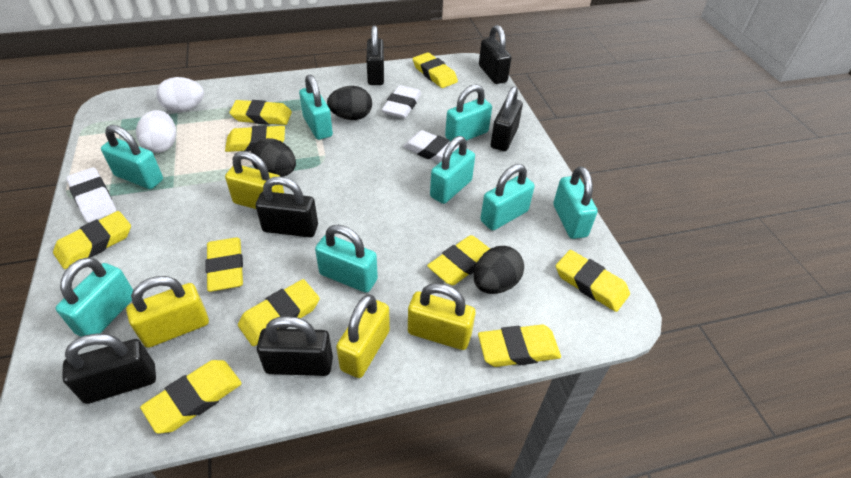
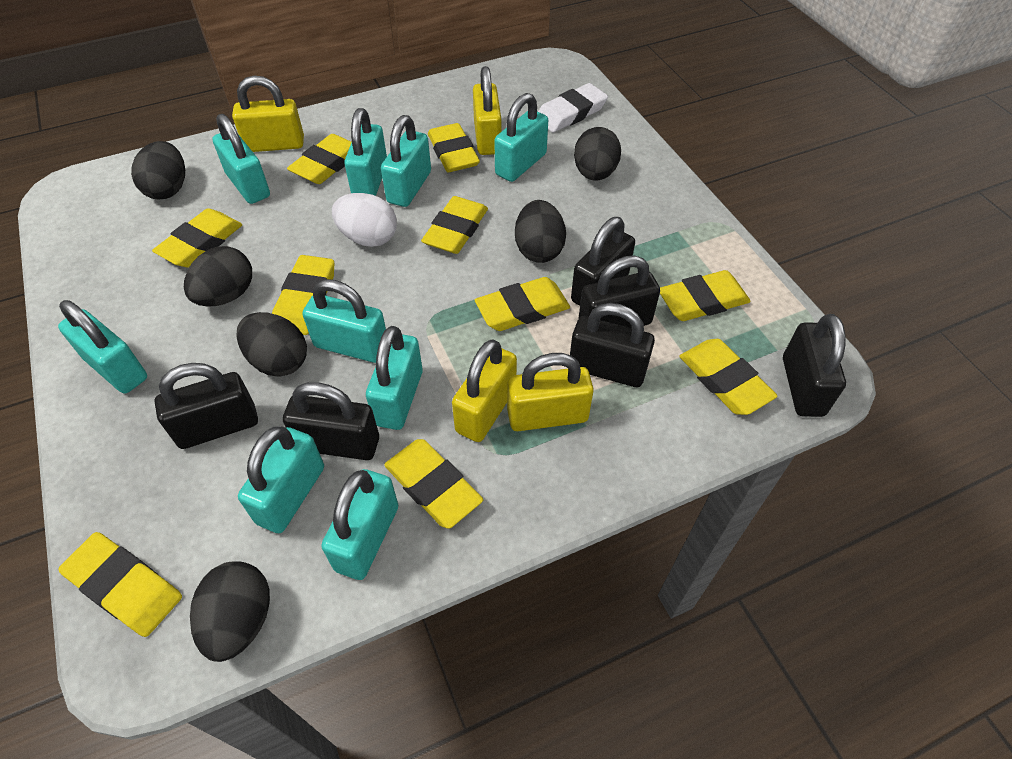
black egg: [251,138,296,177] [327,86,372,120] [473,246,524,294] = 3 -> [131,141,185,199] [184,246,252,307] [190,561,270,662] [237,312,307,377] [515,200,566,263] [574,127,621,181] = 6
turquoise padlock: [55,257,133,337] [101,125,163,189] [299,75,333,140] [315,225,378,293] [430,136,475,204] [445,84,492,141] [480,164,535,230] [553,166,598,239] = 8 -> [58,300,147,394] [212,114,270,204] [238,426,324,533] [302,279,386,363] [321,469,398,580] [344,108,387,196] [366,326,423,430] [381,115,431,207] [494,93,548,182] = 9
white egg: [136,110,176,153] [156,77,204,112] = 2 -> [332,193,397,247] = 1
white eraser: [66,167,116,223] [382,85,421,118] [403,130,459,163] = 3 -> [538,83,608,133] = 1

